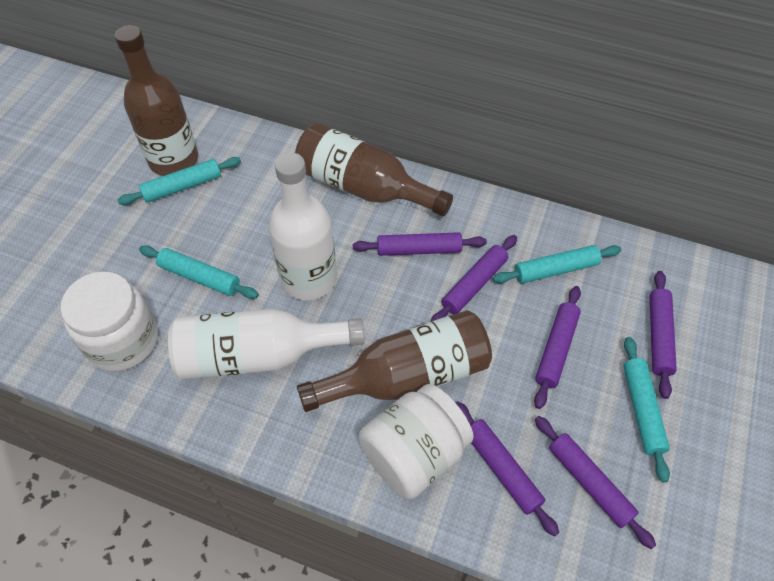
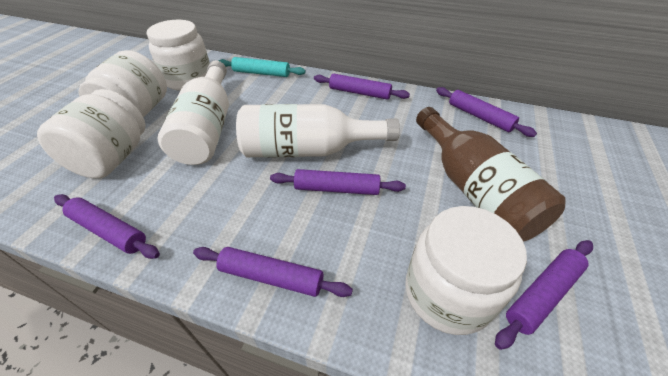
brown bottle: [115,25,198,176] [295,123,453,216] [297,310,492,412] = 3 -> [416,107,566,242] = 1
turquoise rolling pin: [118,157,241,205] [139,245,259,299] [493,245,622,283] [623,337,670,482] = 4 -> [219,57,306,77] = 1
white jar: [60,272,158,371] [359,384,474,499] = 2 -> [37,89,146,178] [78,50,167,117] [147,20,210,91] [405,206,527,335] = 4

